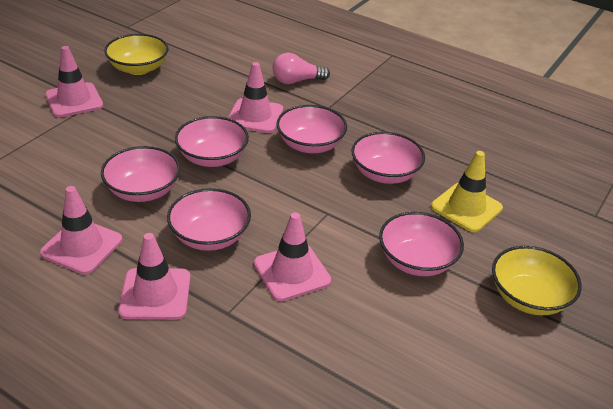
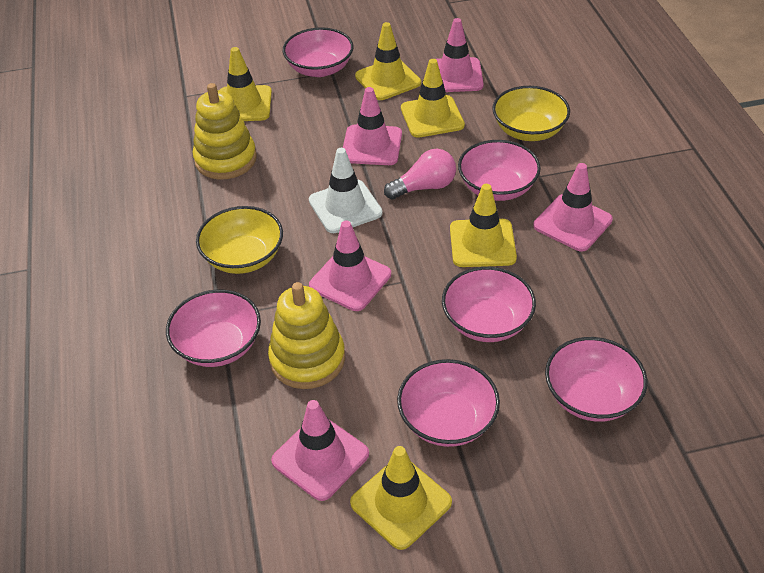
white traffic cone: none = 0 -> [309,148,383,233] = 1
yellow stacking toy: none = 0 -> [193,83,257,180] [268,282,345,389] = 2
yellow traffic cone: [431,151,503,232] = 1 -> [219,47,272,121] [350,446,452,550] [355,22,421,100] [401,59,465,138] [450,184,517,267] = 5

